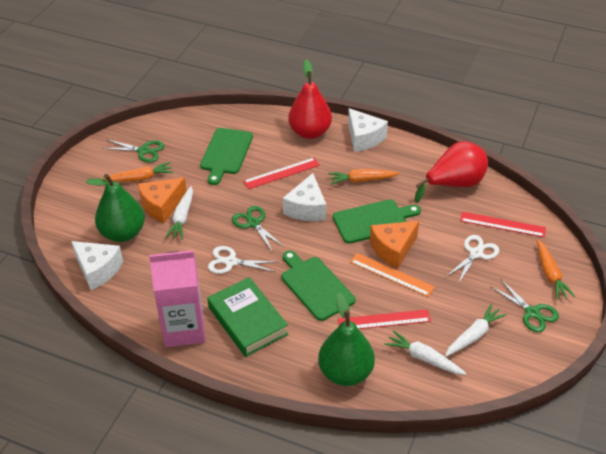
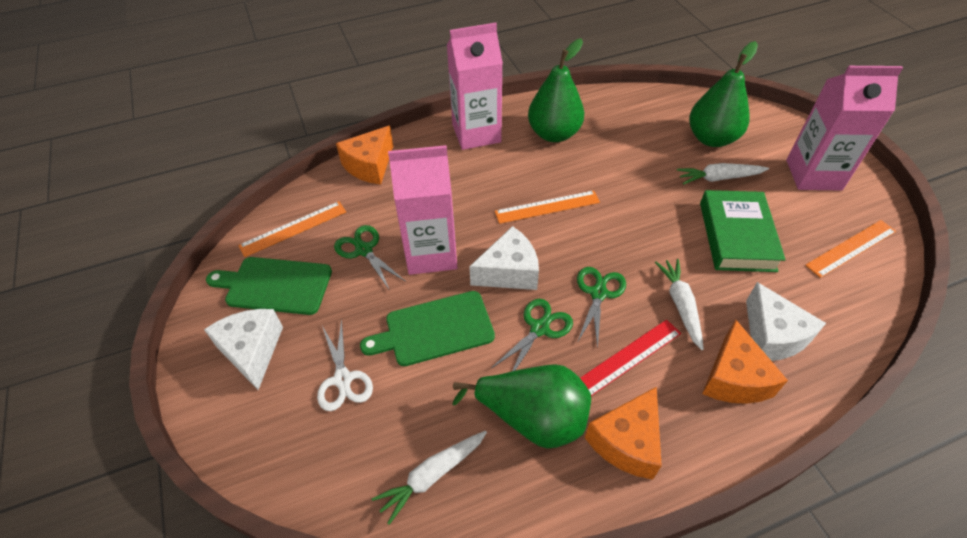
green cutting board: [200,128,253,185] [282,251,355,321] [333,199,421,244] = 3 -> [206,257,332,315] [360,291,495,366] = 2
green pear: [86,174,145,242] [318,292,375,386] = 2 -> [453,364,591,448] [528,38,584,142] [689,41,758,147] = 3
orange carrot: [104,162,173,182] [328,169,400,185] [537,239,575,300] = 3 -> none = 0
orange cheese: [138,177,187,223] [370,221,419,269] = 2 -> [336,126,393,184] [585,387,662,480] [702,319,788,404] = 3
orange ruler: [350,253,434,297] = 1 -> [238,201,346,257] [495,190,600,224] [805,220,896,278] = 3
pink carton: [149,250,205,347] = 1 -> [388,145,458,275] [447,23,503,150] [786,66,903,190] = 3
red pear: [288,59,332,139] [415,142,488,202] = 2 -> none = 0
red ruler: [243,158,320,189] [338,309,431,329] [460,212,546,237] = 3 -> [580,319,681,396] = 1
white scissors: [208,246,277,274] [446,235,499,284] = 2 -> [317,318,373,411] = 1

